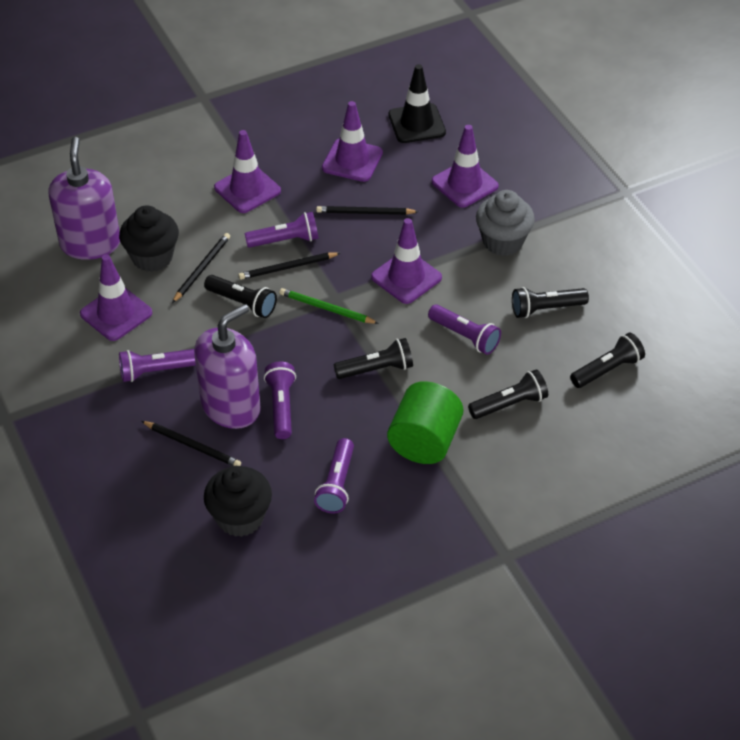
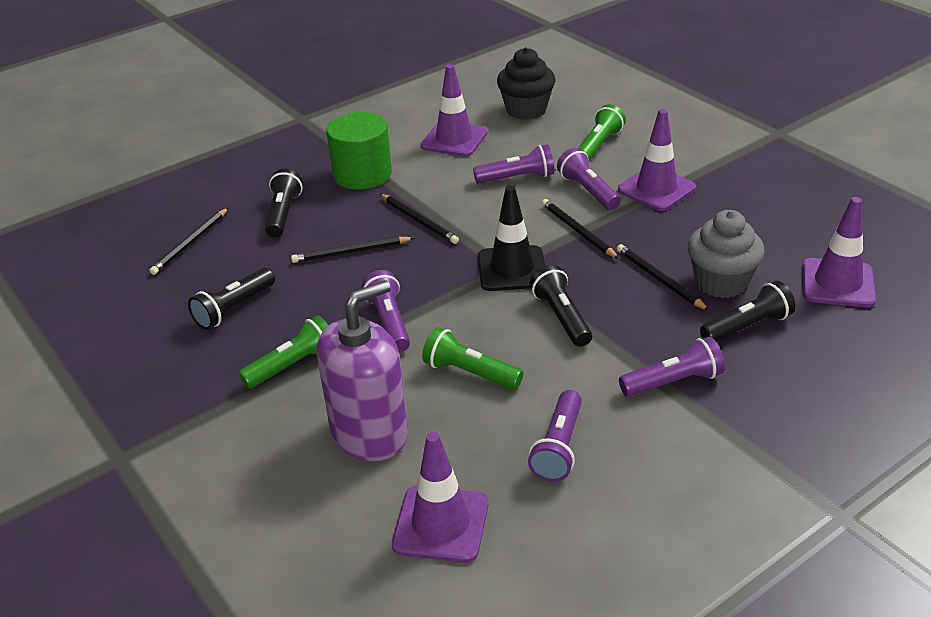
black cupcake: [119,205,179,272] [204,466,272,537] = 2 -> [497,48,555,120] = 1
black flashlight: [204,275,277,318] [334,338,413,379] [468,369,548,419] [512,287,589,318] [570,333,645,388] = 5 -> [188,268,275,330] [265,168,303,238] [530,265,592,347] [700,281,796,342] = 4
black pencil: [142,421,241,466] [172,233,230,303] [238,252,340,280] [316,206,419,215] = 4 -> [149,208,228,275] [291,237,414,263] [380,194,459,244] [542,199,619,259] [617,244,709,311] = 5
green flashlight: none = 0 -> [239,315,328,389] [422,327,523,390] [579,104,626,161] = 3
green pencil: [279,288,379,324] = 1 -> none = 0
purple soap dispenser: [48,137,120,260] [194,304,261,429] = 2 -> [316,280,408,461] = 1
purple traffic cone: [80,254,153,341] [214,130,281,213] [322,101,383,182] [371,218,442,304] [432,125,499,208] = 5 -> [392,432,488,563] [420,64,488,157] [618,109,696,211] [802,197,876,307] = 4

